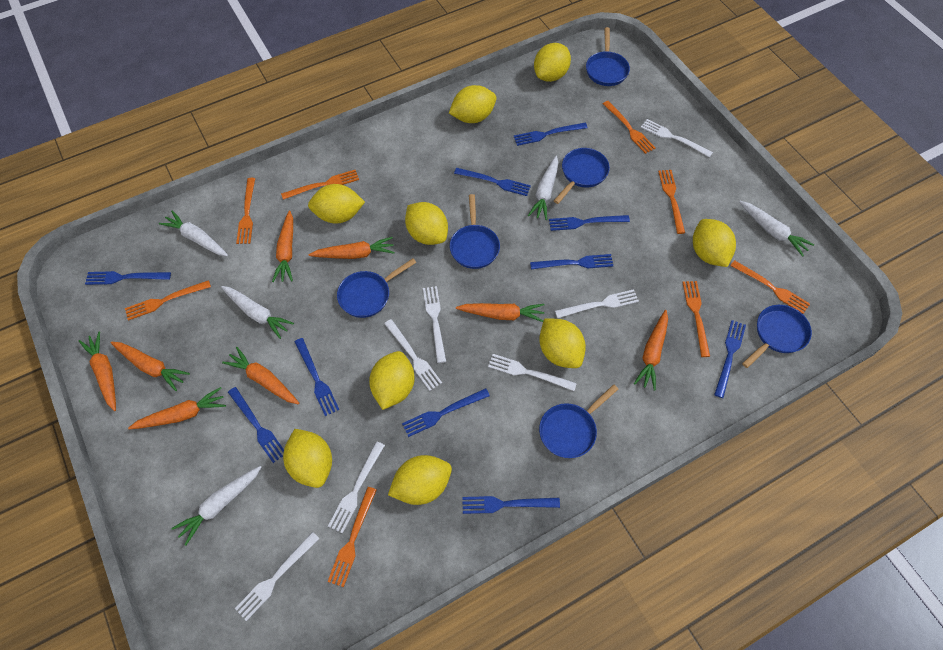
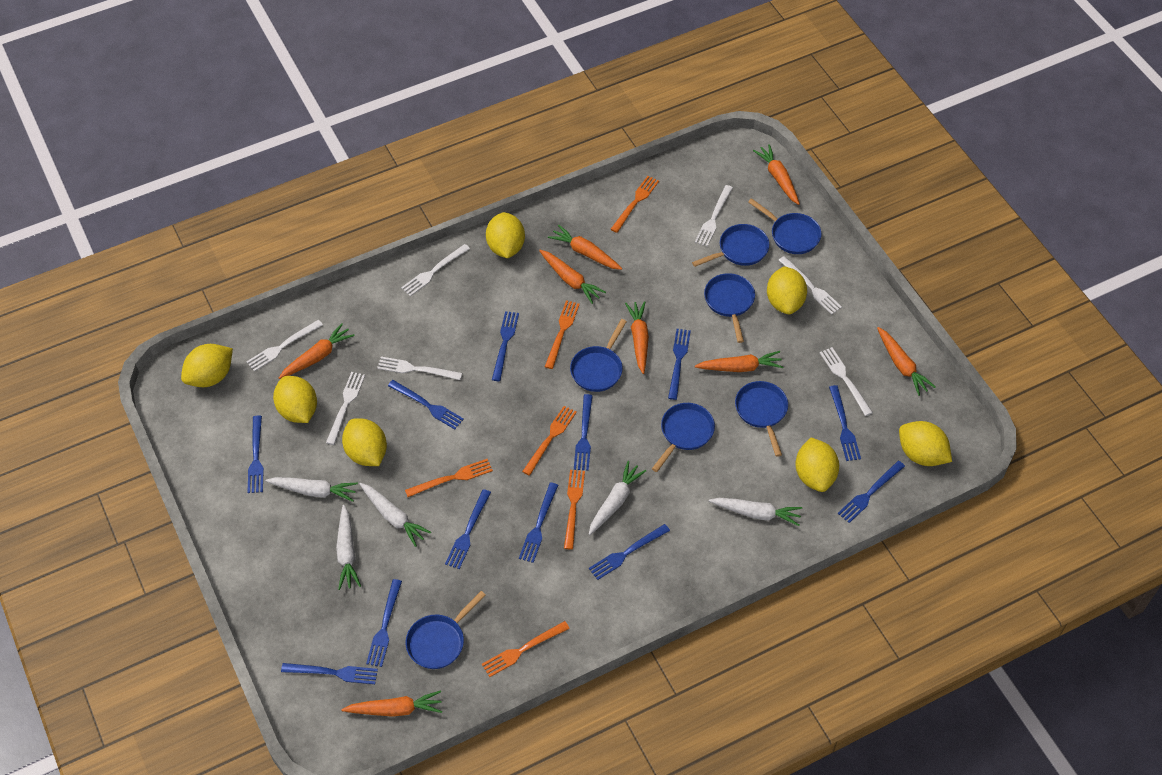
blue fork: [85,271,171,285] [228,387,284,463] [295,338,339,416] [402,388,490,437] [454,168,531,196] [462,496,560,514] [514,123,588,146] [530,254,613,270] [549,215,630,231] [714,320,746,398] = 10 -> [247,415,264,493] [281,663,378,684] [366,579,402,667] [388,380,464,429] [445,489,491,569] [492,311,519,381] [519,482,558,563] [574,394,593,471] [589,524,670,580] [668,329,691,400] [829,385,861,461] [838,461,905,523] = 12
blue pan: [337,258,416,318] [450,194,500,269] [539,384,618,458] [554,148,610,204] [586,27,630,86] [742,305,812,368] = 6 -> [406,591,486,669] [570,319,627,392] [652,403,715,472] [692,224,769,267] [704,273,755,343] [735,381,788,457] [748,198,821,254] = 7
orange fork: [125,280,211,321] [236,178,255,244] [281,170,359,200] [327,487,377,587] [603,101,655,154] [658,170,685,234] [682,281,710,357] [730,260,810,314] = 8 -> [405,459,493,497] [482,621,570,677] [522,406,577,476] [545,300,580,369] [564,470,585,550] [611,176,659,233] = 6
yellow lemon: [283,429,332,488] [308,184,365,224] [369,351,415,410] [388,455,452,505] [405,202,448,245] [449,85,496,123] [534,43,571,82] [539,318,586,368] [693,219,736,267] = 9 -> [181,344,233,387] [273,376,317,423] [342,418,387,466] [486,212,525,258] [767,266,807,314] [795,438,839,492] [899,421,952,466] = 7

